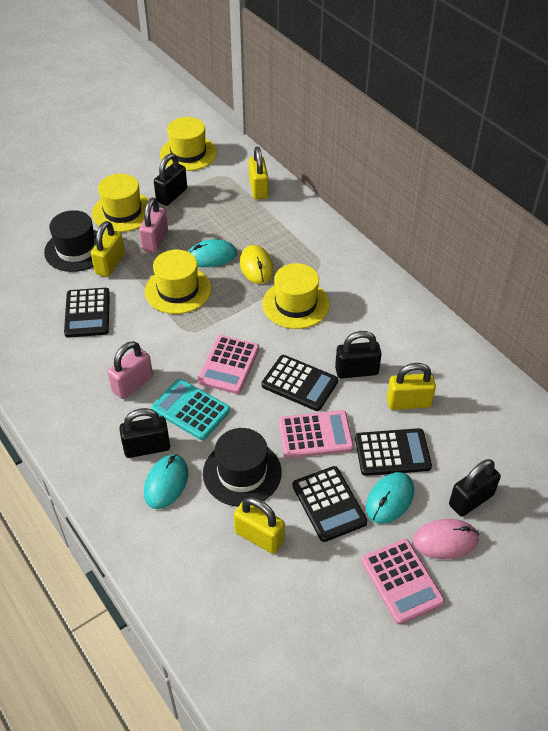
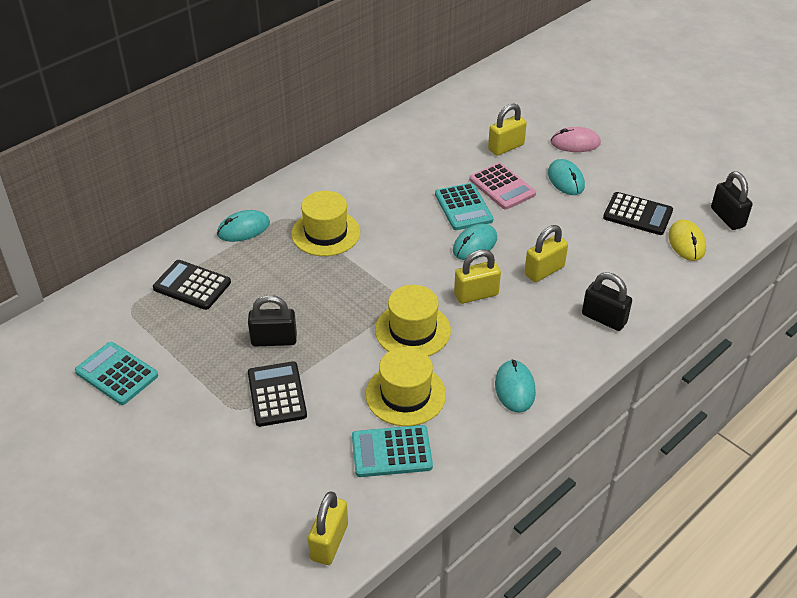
black calculator: [64,288,110,338] [261,355,338,411] [293,466,368,542] [355,428,432,476] = 4 -> [153,260,231,310] [248,361,307,427] [603,192,673,235] = 3
black hat: [44,210,97,272] [203,428,282,507] = 2 -> none = 0
black padlock: [119,408,170,458] [154,153,187,206] [335,331,382,379] [449,459,501,517] = 4 -> [248,295,297,346] [582,272,632,331] [711,171,752,230] = 3
pink calculator: [197,335,259,394] [279,410,354,458] [361,539,445,625] = 3 -> [469,163,536,210] = 1
pink padlock: [108,341,153,399] [139,198,168,253] = 2 -> none = 0
turquoise calculator: [151,379,230,440] = 1 -> [75,342,158,405] [352,425,433,477] [435,183,493,230] = 3
turquoise mouse: [144,454,188,509] [188,239,237,267] [366,472,414,524] = 3 -> [217,210,270,242] [453,224,497,260] [495,360,536,413] [548,159,585,195] = 4
yellow hat: [92,174,149,232] [145,250,211,314] [160,117,217,171] [262,263,330,329] = 4 -> [291,191,360,256] [366,347,446,426] [375,285,451,356] = 3

